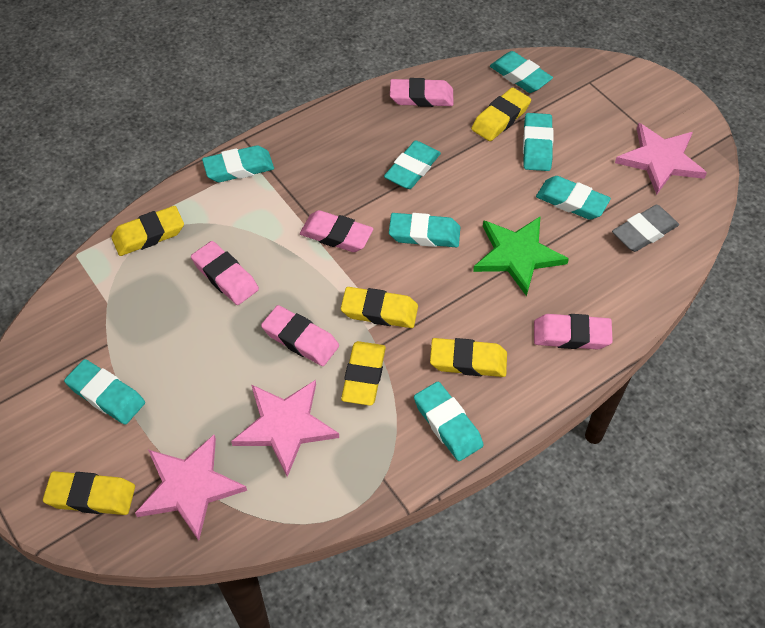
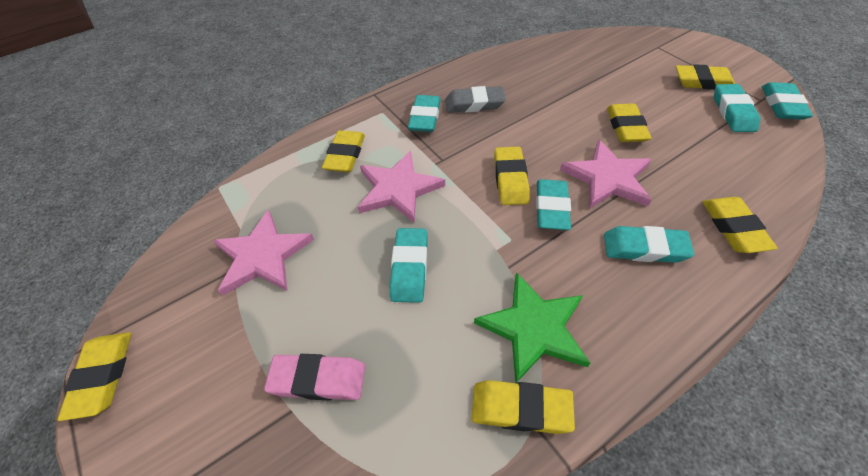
pink eraser: [191,241,259,305] [261,305,339,366] [300,210,374,252] [390,78,453,107] [534,314,613,349] = 5 -> [264,354,365,401] = 1
turquoise eraser: [64,359,145,425] [202,145,274,182] [384,141,441,189] [389,213,460,247] [414,382,484,461] [490,51,553,93] [523,113,554,171] [536,176,611,220] = 8 -> [390,228,428,303] [408,95,441,132] [536,179,571,230] [604,226,694,263] [714,84,761,132] [762,82,813,120] = 6
yellow eraser: [43,471,135,515] [111,206,184,256] [341,287,418,328] [341,341,386,406] [430,338,507,377] [471,87,531,141] = 6 -> [58,332,131,421] [322,130,365,172] [472,380,575,434] [494,147,530,205] [607,103,652,142] [676,64,735,90] [702,197,778,253] = 7

